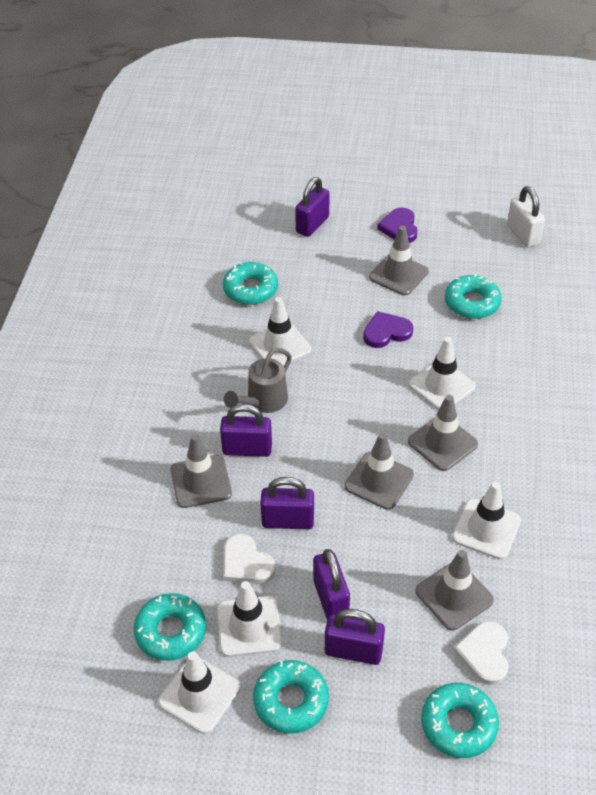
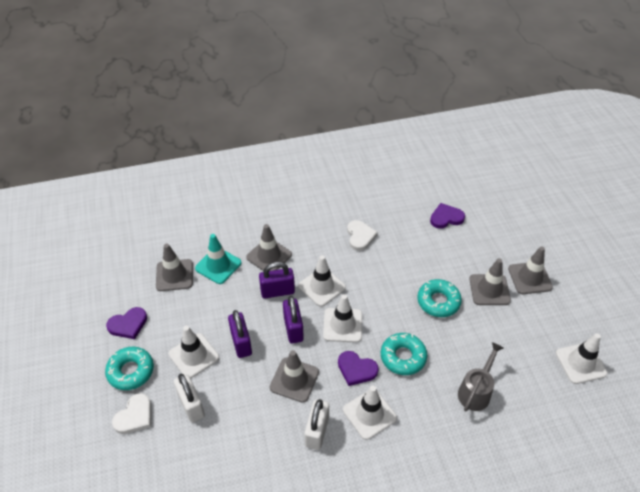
purple heart: [363,311,413,348] [377,208,417,243] = 2 -> [106,307,147,339] [338,351,379,386] [430,203,465,229] = 3
purple padlock: [220,404,272,457] [260,477,314,529] [295,177,330,237] [313,549,350,619] [325,609,385,665] = 5 -> [228,310,252,358] [259,262,295,299] [283,296,304,344] = 3
turquoise donut: [134,593,206,661] [223,262,278,305] [253,660,329,734] [421,683,499,758] [445,273,502,319] = 5 -> [105,347,154,390] [381,333,427,375] [417,279,462,317] = 3
turquoise traffic cone: none = 0 -> [195,234,242,284] = 1
white padlock: [507,186,545,247] = 1 -> [174,374,205,423] [305,399,329,450] = 2

